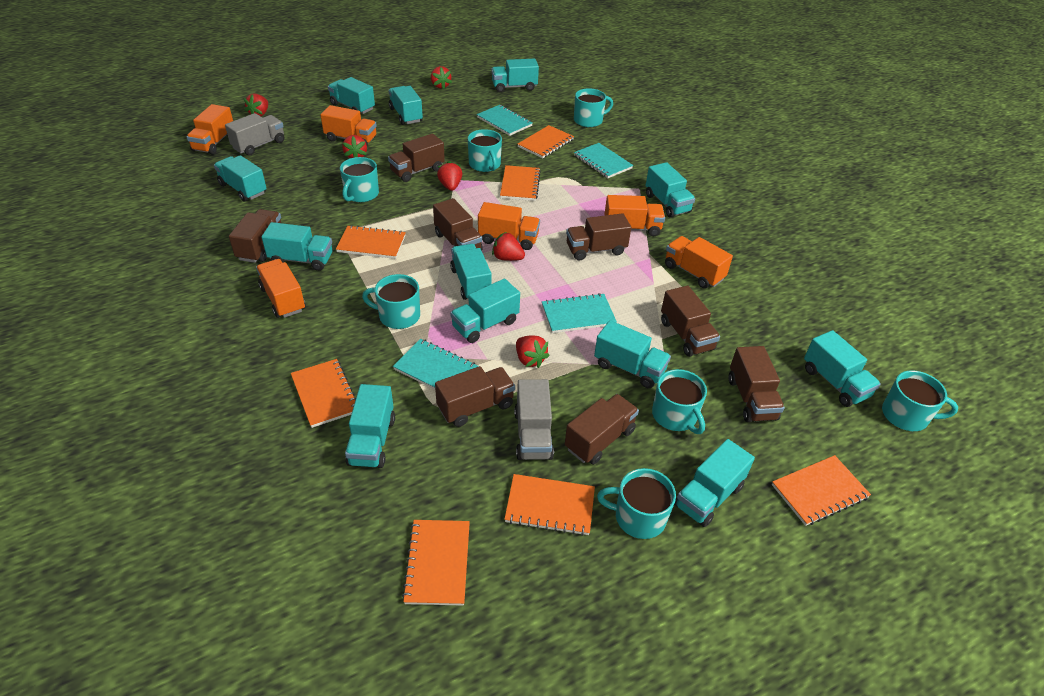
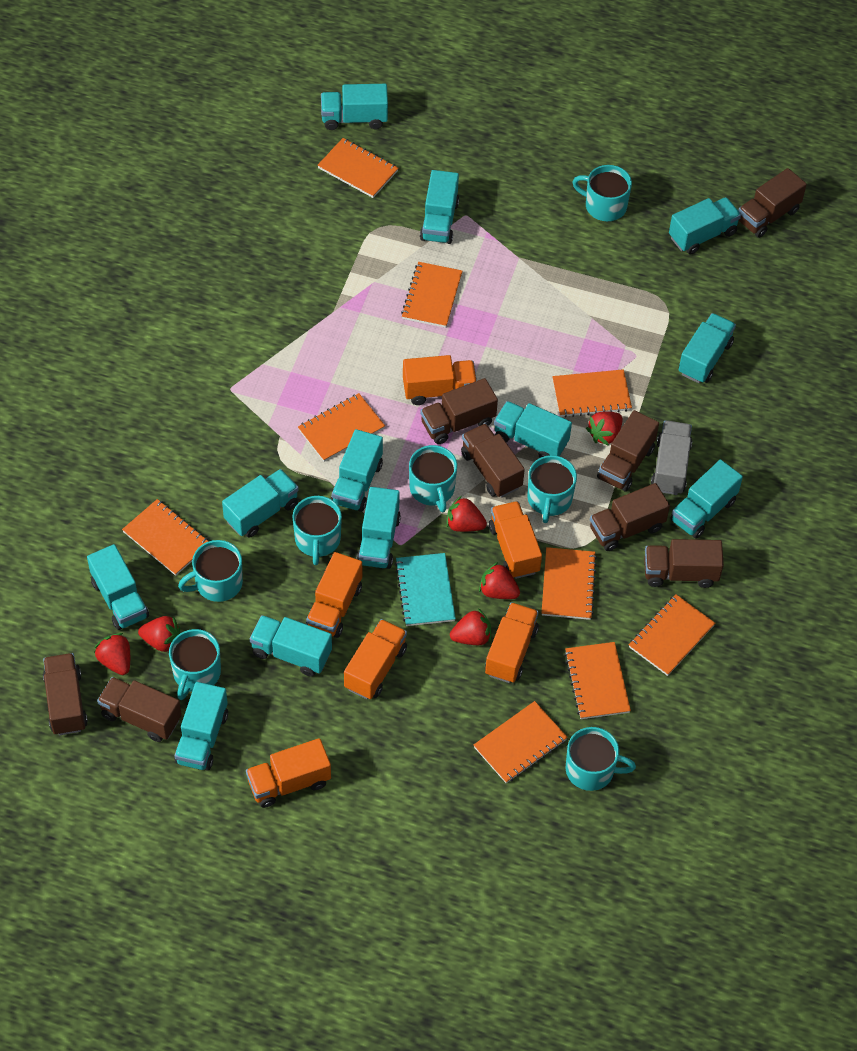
grey truck: [225,113,285,156] [514,379,554,460] = 2 -> [651,420,692,495] = 1
orange notebook: [291,359,356,428] [336,225,406,259] [402,520,470,606] [500,165,541,201] [504,474,595,536] [518,125,574,158] [772,455,871,526] = 7 -> [122,499,209,576] [298,393,385,462] [317,138,398,198] [401,262,462,328] [474,701,568,783] [541,547,597,620] [552,369,632,418] [564,642,631,719] [629,594,715,676] = 9
turquoise notebook: [393,339,479,389] [477,105,532,136] [542,293,617,333] [574,143,633,178] = 4 -> [395,553,456,626] = 1

